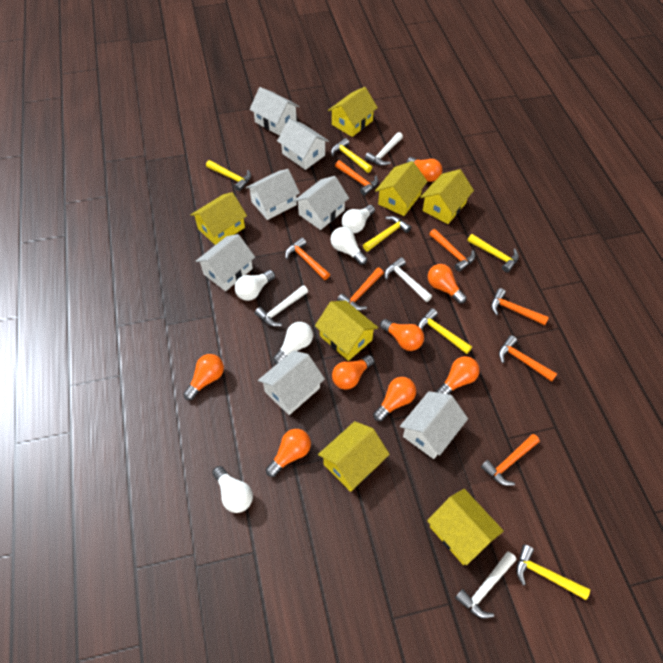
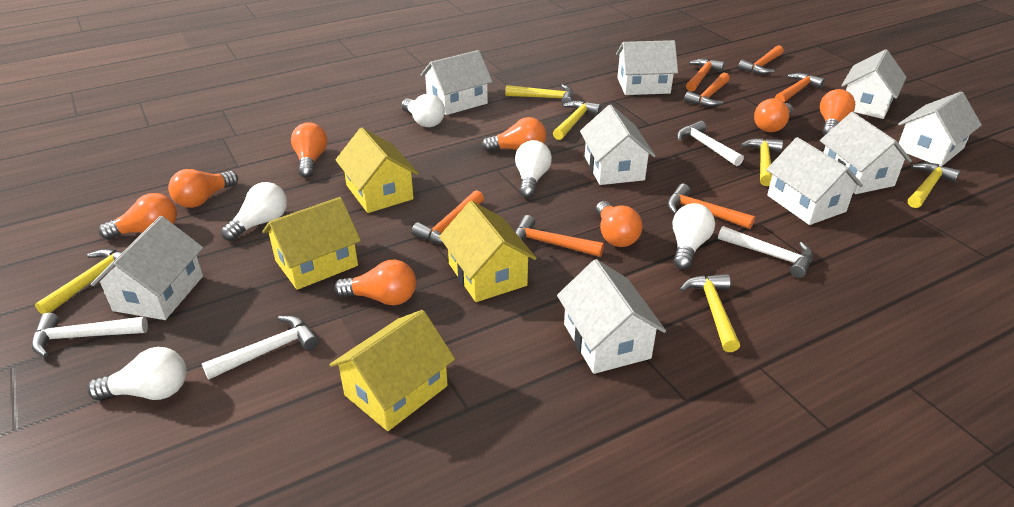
white house: [196,234,255,291] [246,169,300,220] [250,87,299,135] [258,351,325,415] [277,119,329,170] [294,176,349,230] [400,391,468,459] = 7 -> [91,216,203,320] [421,50,492,115] [557,259,666,374] [580,105,656,185] [616,40,678,95] [766,137,863,225] [820,112,912,194] [841,49,907,119] [898,92,982,167] = 9
yellow house: [191,192,247,245] [315,300,378,361] [318,421,390,492] [328,87,378,137] [375,161,428,216] [420,169,474,224] [427,489,504,565] = 7 -> [262,197,361,290] [329,310,455,431] [336,127,419,213] [439,201,537,302] = 4

